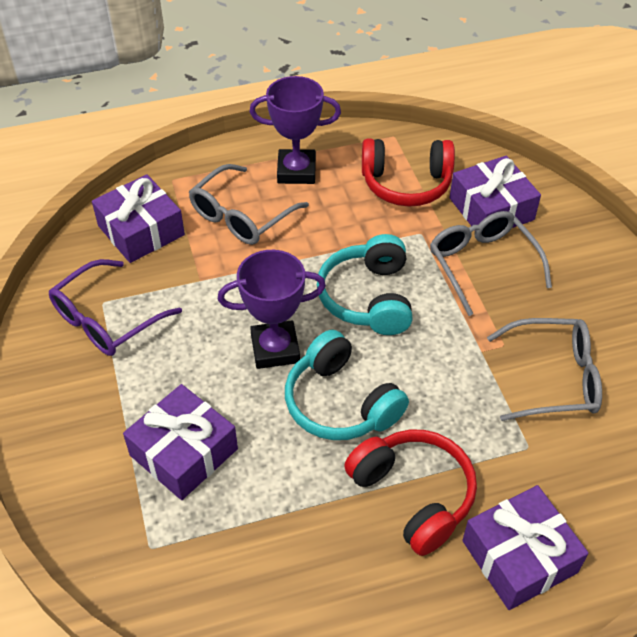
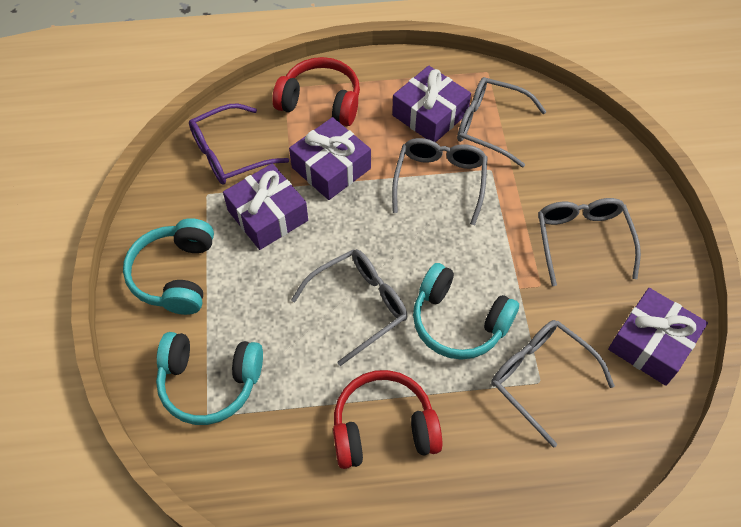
grey glasses: [189,164,309,245] [430,211,552,316] [487,318,602,421] = 3 -> [291,249,407,366] [392,138,488,225] [457,77,547,167] [491,320,615,448] [538,198,641,286] = 5
purple trophy: [218,250,326,369] [250,76,341,184] = 2 -> none = 0
turquoise headphones: [285,330,409,440] [317,234,413,335] = 2 -> [123,218,214,315] [156,332,263,425] [413,263,519,360] = 3

